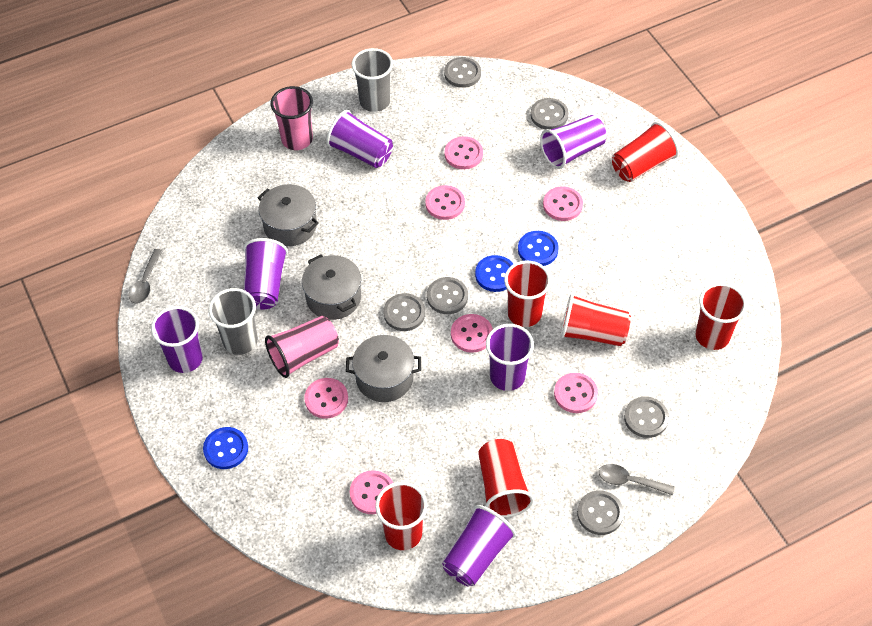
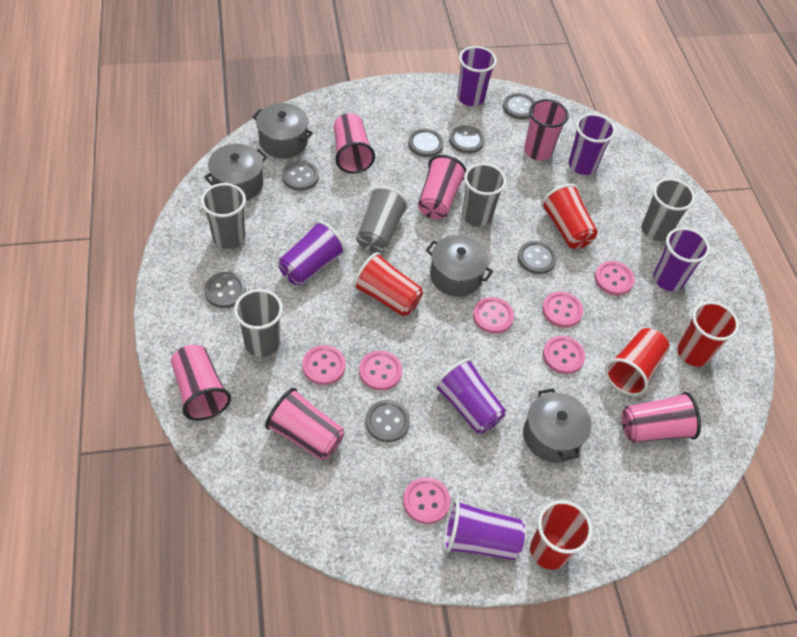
blue button: [203,427,248,469] [475,255,513,292] [518,231,559,266] = 3 -> none = 0
grey button: [383,293,425,331] [427,277,468,314] [444,57,481,88] [530,98,569,130] [577,490,624,535] [624,396,669,438] = 6 -> [204,272,246,308] [282,160,319,191] [365,400,410,442] [408,129,444,157] [449,125,485,154] [503,93,535,120] [518,241,557,274] = 7
grey cup: [209,288,258,355] [352,48,393,112] = 2 -> [201,183,246,249] [234,289,283,357] [356,186,409,253] [462,163,506,227] [642,178,695,241] = 5
grey pot: [257,184,319,246] [302,255,361,320] [346,335,421,402] = 3 -> [204,144,267,200] [253,103,313,158] [426,235,493,297] [523,388,592,462] = 4
grey spoon: [129,249,163,304] [599,464,675,495] = 2 -> none = 0
pink cup: [265,316,339,378] [270,86,313,150] = 2 -> [171,345,231,421] [265,388,344,460] [334,113,375,174] [418,155,466,219] [524,99,569,160] [622,392,701,443] = 6
red cup: [375,482,427,550] [478,439,534,518] [504,261,551,327] [561,293,631,346] [612,122,679,182] [695,283,747,350] = 6 -> [353,252,423,316] [530,500,593,570] [541,184,598,249] [605,328,670,396] [677,301,739,367] = 5

